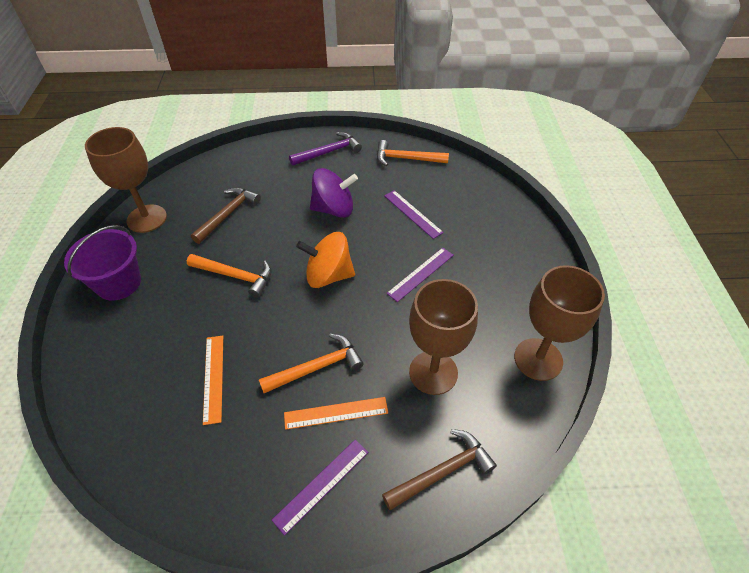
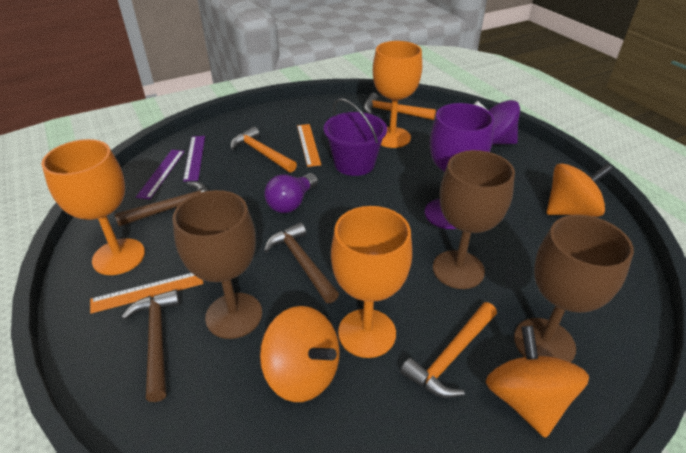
brown hammer: [191,187,261,244] [382,429,497,510] = 2 -> [114,182,209,226] [121,289,180,402] [264,222,339,303] = 3
orange goblet: none = 0 -> [41,139,145,275] [331,206,412,358] [373,41,422,148] = 3
orange spinning top: [296,232,355,288] = 1 -> [260,306,340,402] [486,326,589,438] [547,163,613,217] = 3
purple goblet: none = 0 -> [425,103,494,229] = 1
purple hammer: [289,132,362,166] = 1 -> none = 0
purple light bulb: none = 0 -> [264,173,318,213] = 1
purple ruler: [272,440,368,536] [384,190,444,239] [387,248,454,302] = 3 -> [136,150,185,199] [183,136,205,182] = 2

